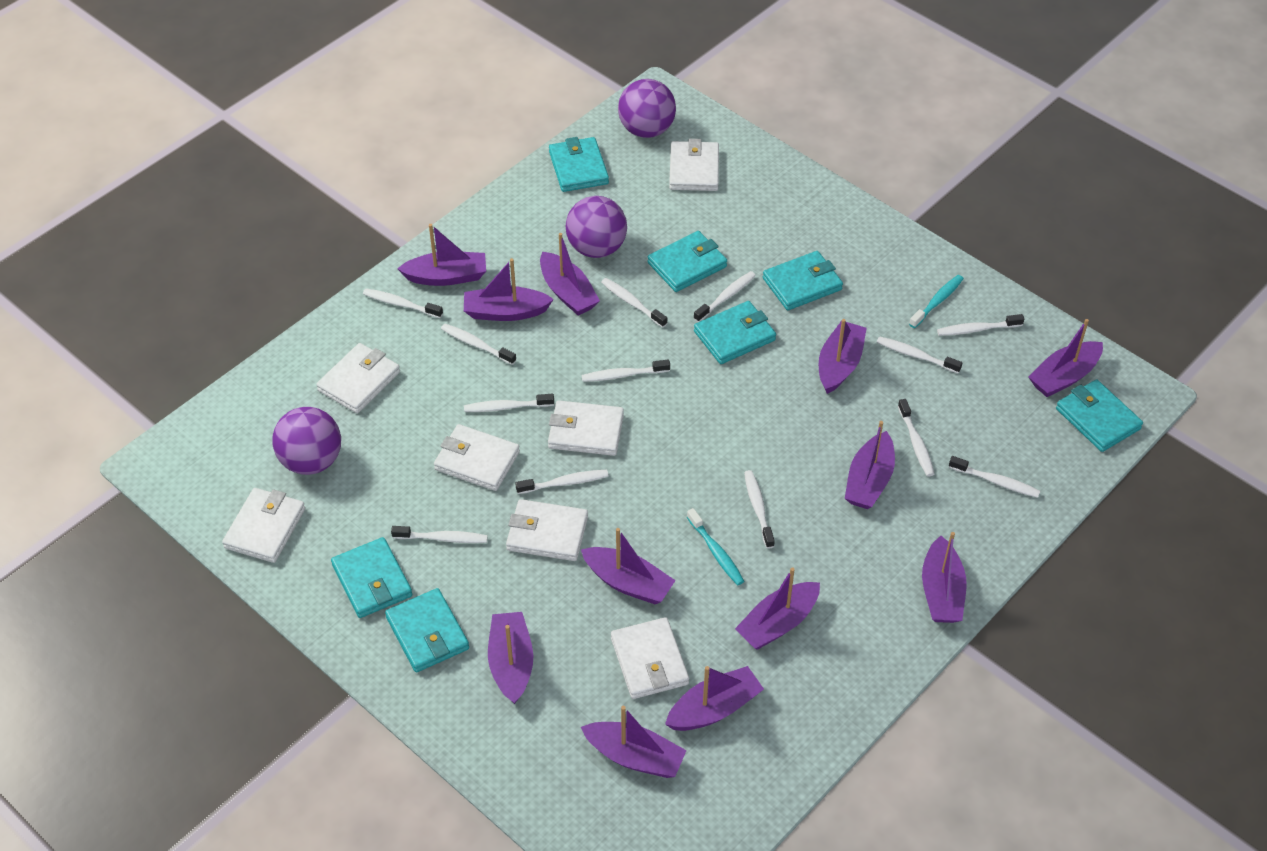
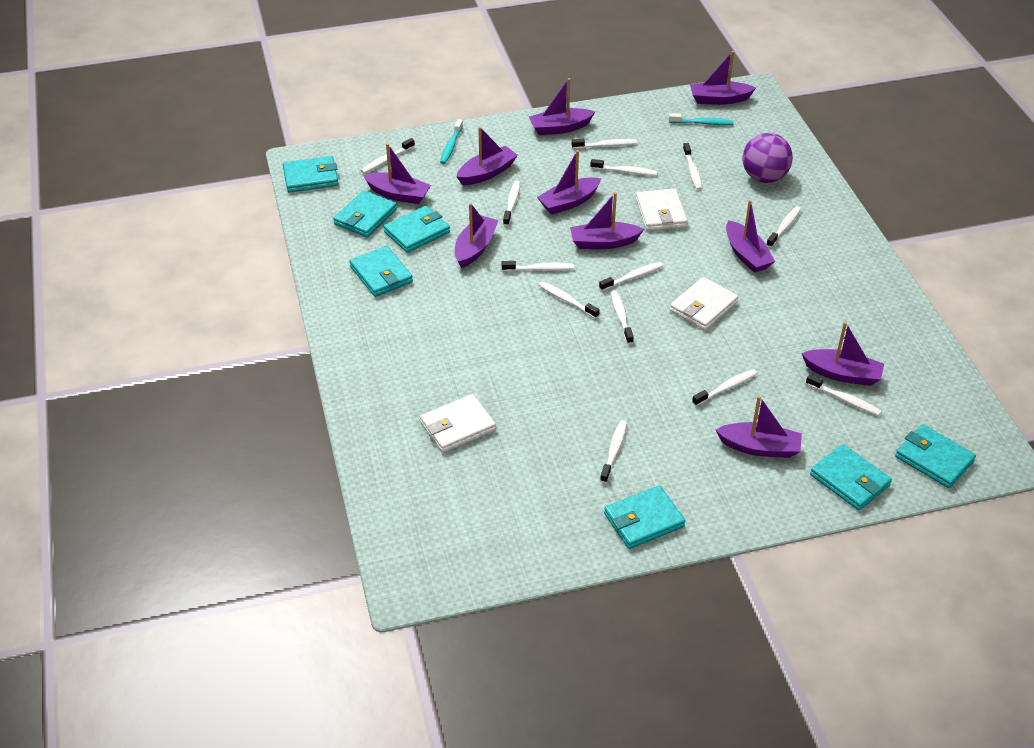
purple ball: [272,407,341,475] [566,196,627,258] [618,79,676,138] = 3 -> [742,133,793,183] = 1
purple boat: [397,224,486,286] [464,258,554,321] [488,612,533,704] [540,233,600,315] [581,528,676,604] [581,706,687,778] [665,666,764,731] [735,567,820,650] [819,319,867,394] [845,421,895,509] [922,532,966,623] [1028,319,1103,397] = 12 -> [363,143,431,204] [455,203,499,268] [456,127,518,185] [529,78,595,135] [537,150,601,214] [570,192,644,249] [690,51,756,105] [716,396,802,458] [726,200,775,273] [801,322,884,386] = 10
white wallet: [222,488,305,563] [316,343,400,413] [434,424,520,491] [506,499,588,561] [548,400,624,456] [611,617,689,699] [669,139,719,191] = 7 -> [420,394,496,453] [636,189,688,231] [670,277,738,330] = 3

